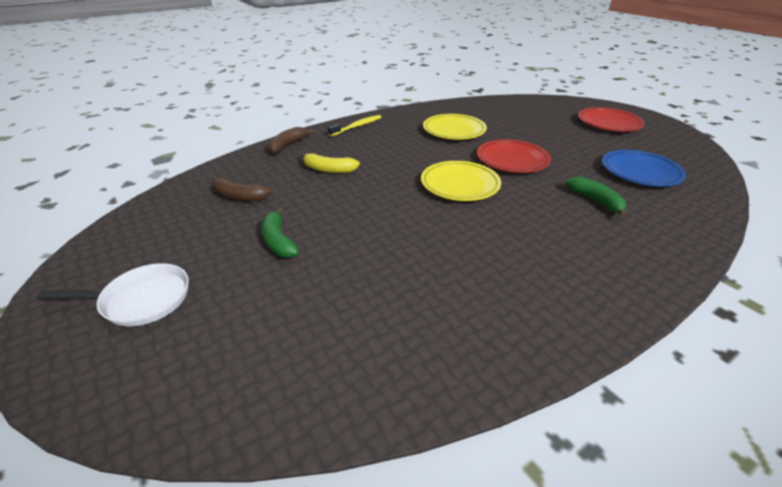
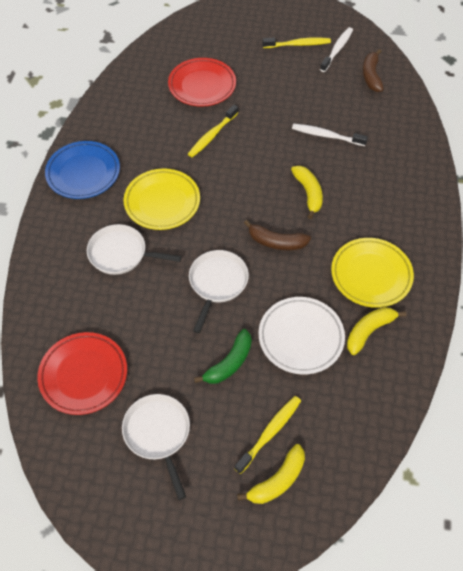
green banana: [261,207,299,258] [565,176,626,218] = 2 -> [194,329,252,384] = 1
white pan: [37,263,189,326] = 1 -> [87,224,182,275] [122,394,190,500] [189,250,249,333] = 3
white plate: none = 0 -> [259,297,345,374] = 1
white toothbrush: none = 0 -> [292,124,368,146] [320,27,353,72] = 2
yellow banana: [301,153,360,173] = 1 -> [237,444,305,504] [291,166,323,219] [347,307,406,355] = 3
yellow toothbrush: [328,115,381,136] = 1 -> [188,105,238,158] [234,396,301,474] [262,37,331,48] = 3

